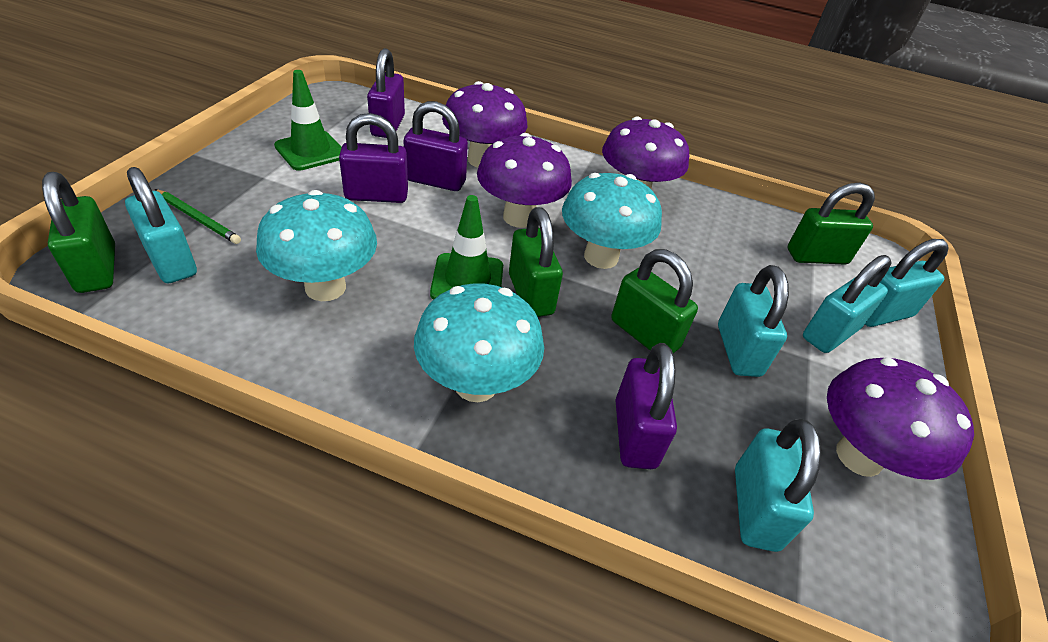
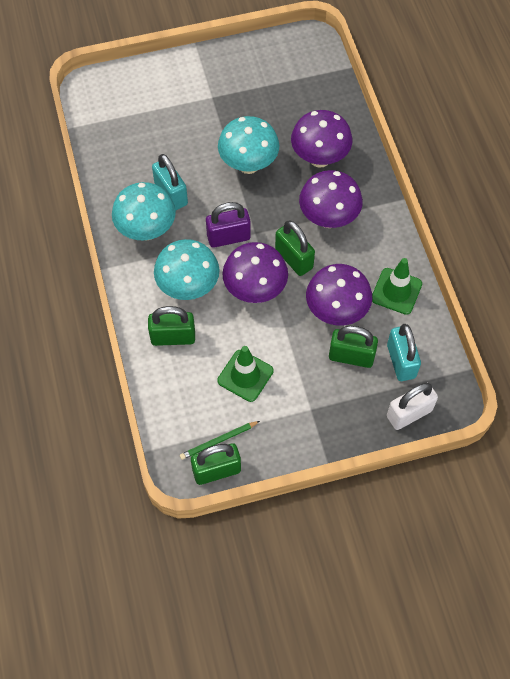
purple padlock: [339,113,408,203] [367,48,405,138] [404,101,468,191] [615,343,677,469] = 4 -> [206,202,251,248] = 1
turquoise padlock: [125,167,197,283] [718,265,789,377] [735,419,821,552] [803,255,892,353] [865,239,948,327] = 5 -> [152,154,188,210] [387,324,421,381] = 2
white padlock: none = 0 -> [387,383,438,430] = 1

